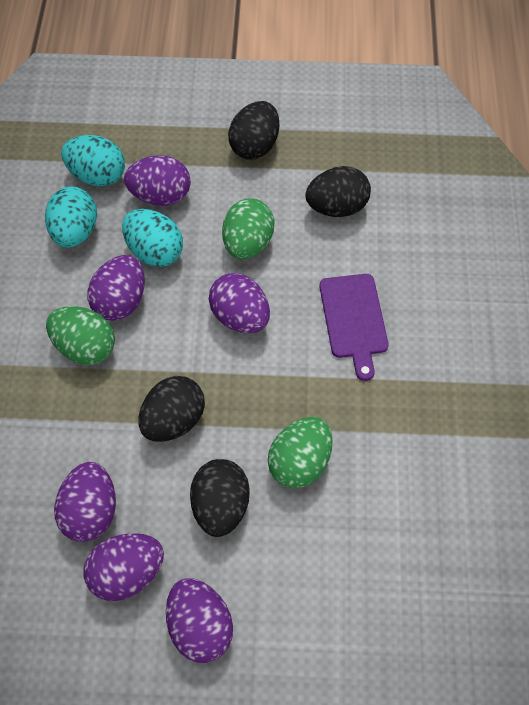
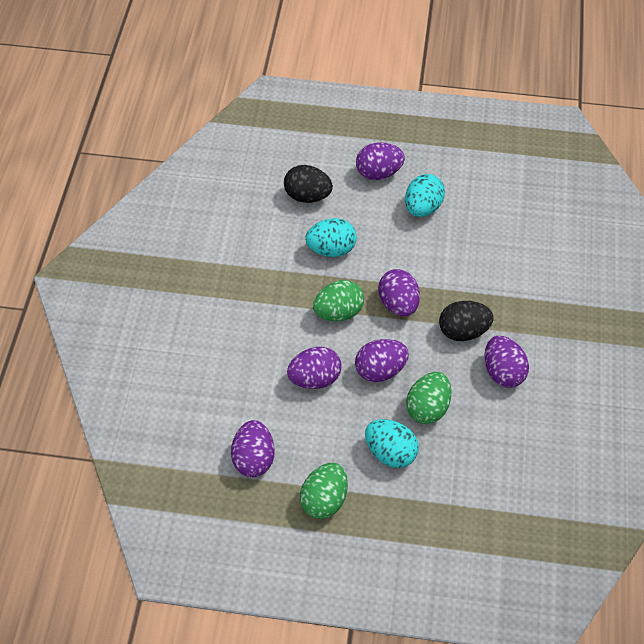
black egg: [139,376,205,442] [190,459,250,537] [228,101,279,160] [305,166,371,217] = 4 -> [284,165,333,203] [439,301,493,341] = 2
purple cutting board: [319,274,389,381] = 1 -> none = 0

